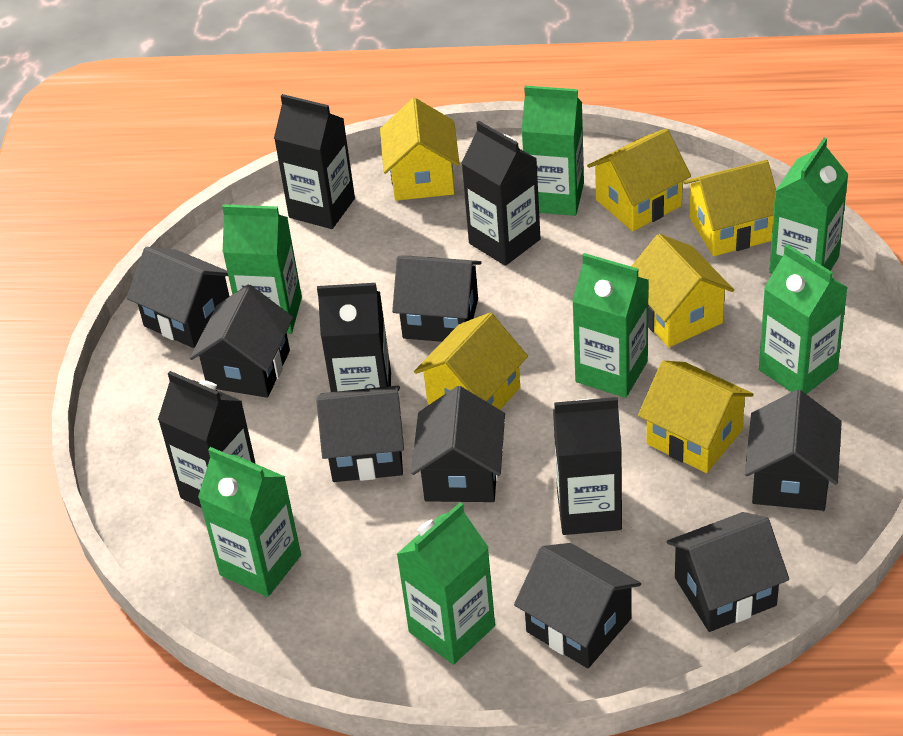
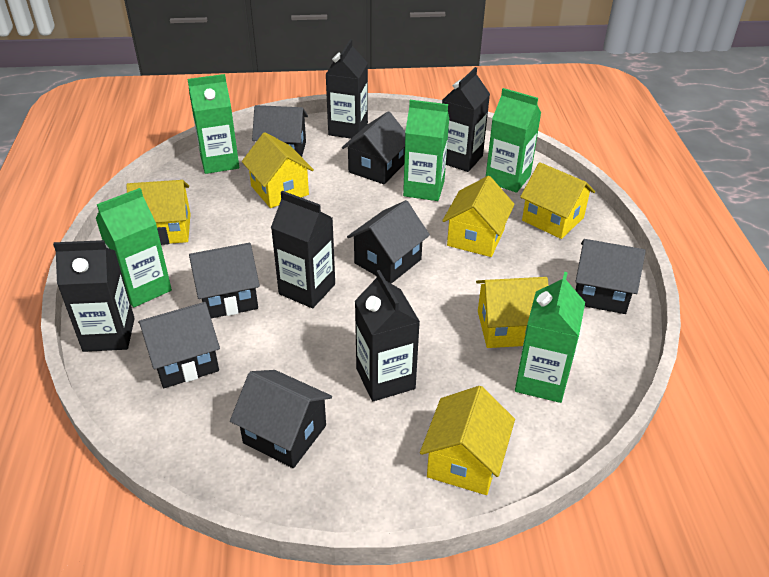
black house: [127,247,230,348] [190,284,293,398] [316,386,404,482] [392,256,481,342] [411,386,505,502] [514,543,641,668] [667,512,789,632] [745,390,842,511] = 8 -> [138,302,220,388] [189,243,260,318] [230,370,332,468] [252,105,308,157] [342,111,405,184] [347,200,430,284] [575,239,646,314] = 7
green carton: [198,447,301,597] [222,204,302,334] [397,502,495,665] [522,86,584,216] [572,253,649,398] [759,244,848,394] [769,138,849,274] = 7 -> [95,188,172,308] [188,74,239,174] [403,100,449,201] [486,88,541,193] [515,272,585,403] = 5

